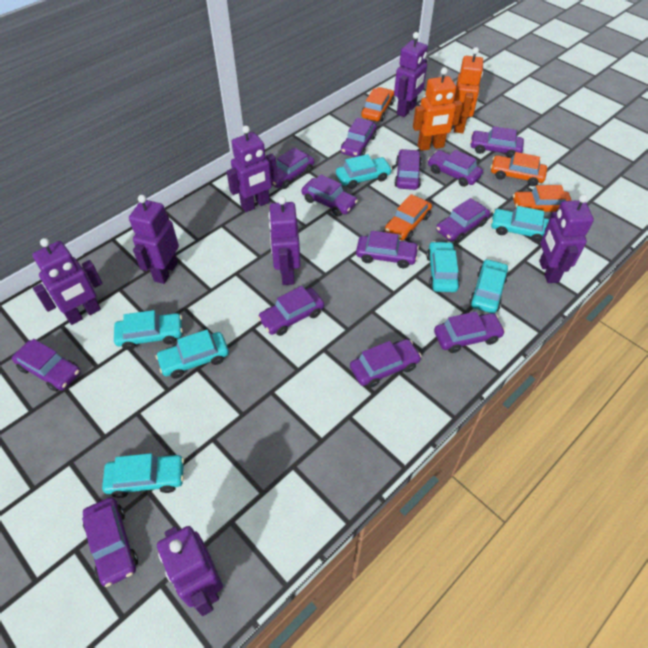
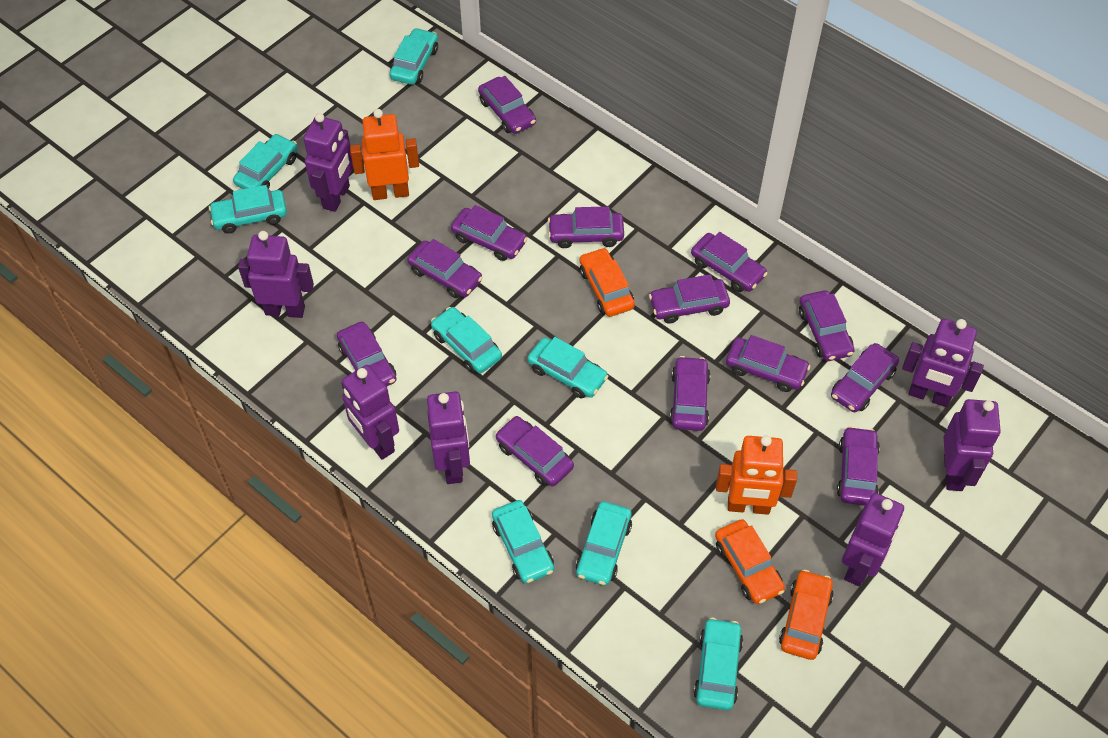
orange car: [361,87,394,122] [385,194,432,240] [491,152,547,186] [513,185,572,212] = 4 -> [580,248,635,317] [715,519,785,604] [779,570,834,660] = 3
turquoise car: [102,453,184,498] [114,310,183,350] [156,330,229,379] [336,154,392,189] [426,241,460,292] [470,259,508,313] [491,206,550,243] = 7 -> [209,185,287,234] [233,134,298,189] [390,28,438,85] [431,307,502,373] [492,500,554,584] [528,337,608,399] [576,501,632,586] [693,618,743,710] = 8

